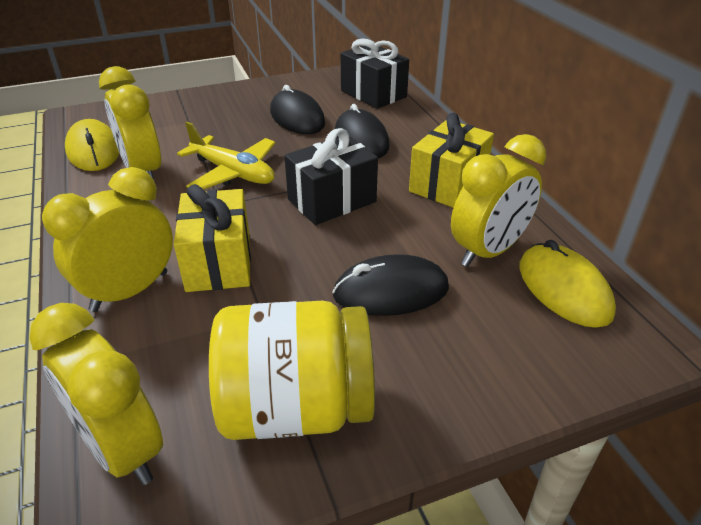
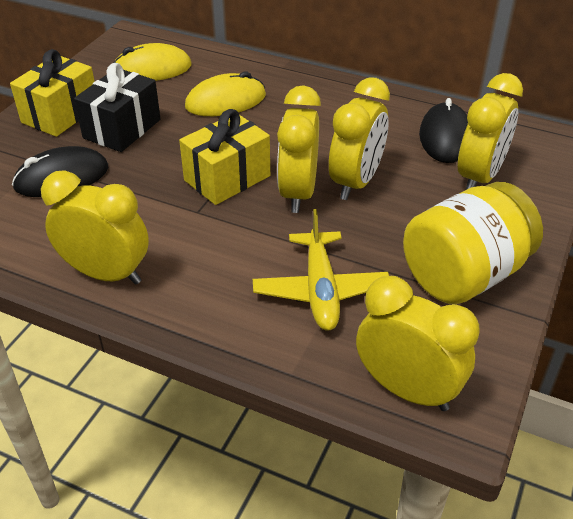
black gift: [284,128,378,225] [341,38,409,109] = 2 -> [74,63,161,152] = 1
black mouse: [270,85,325,134] [332,254,449,316] [335,104,390,158] = 3 -> [12,146,108,197] [419,98,468,163] = 2
yellow clock: [29,303,163,485] [42,167,173,312] [99,66,161,179] [451,134,546,267] = 4 -> [41,170,149,285] [277,85,321,213] [329,77,390,200] [356,276,480,411] [458,73,523,190] = 5

